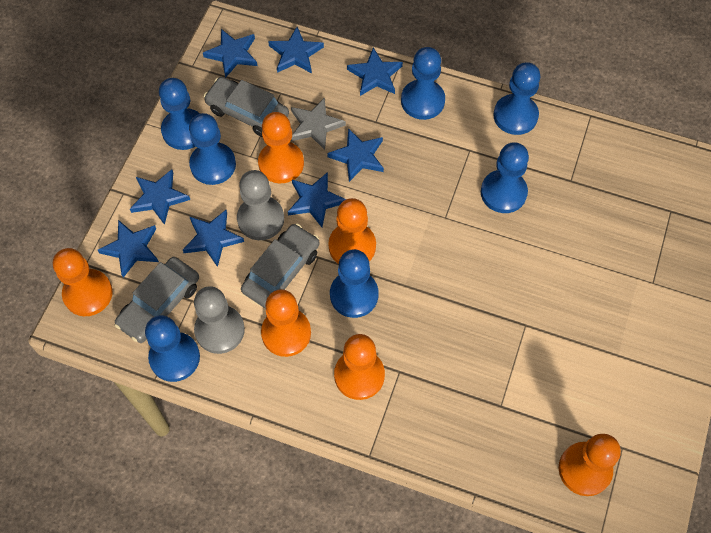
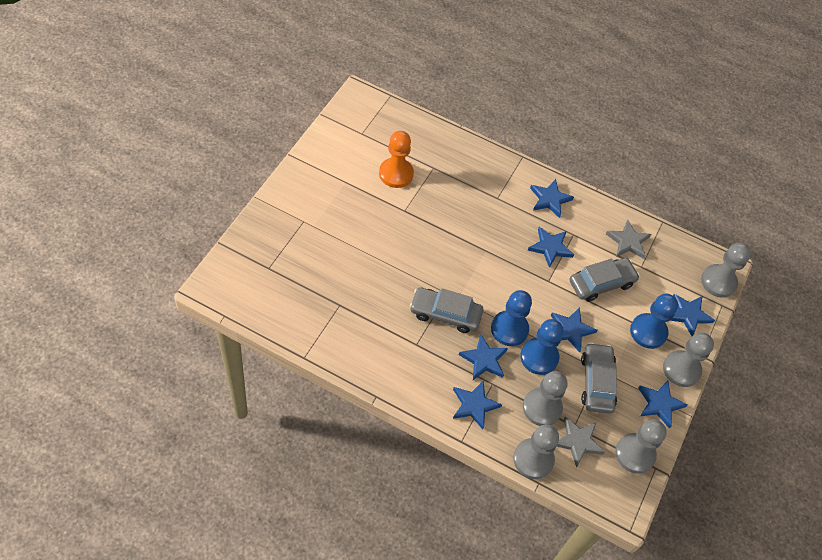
blue pawn: [145,315,200,382] [159,78,200,150] [189,113,236,185] [330,249,379,318] [401,47,445,120] [481,142,529,213] [493,62,540,135] = 7 -> [491,290,532,346] [520,319,564,375] [630,293,678,349] = 3
blue star: [98,220,159,278] [130,169,190,225] [183,210,244,267] [203,29,257,78] [268,27,324,74] [288,172,346,227] [327,128,384,182] [347,48,403,96] = 8 -> [453,380,502,429] [459,334,508,380] [528,227,574,268] [530,179,574,218] [551,307,597,353] [638,381,688,429] [670,294,715,336] = 7
grey pawn: [194,286,245,354] [237,170,284,240] = 2 -> [513,424,559,479] [523,371,567,426] [615,419,667,474] [663,332,714,387] [701,243,751,298] = 5
grey star: [291,98,346,150] = 1 -> [557,416,605,468] [606,220,651,259] = 2
orange pawn: [53,248,113,316] [258,112,304,183] [261,289,311,357] [328,198,376,264] [334,334,385,400] [559,434,621,496] = 6 -> [379,131,414,188] = 1

